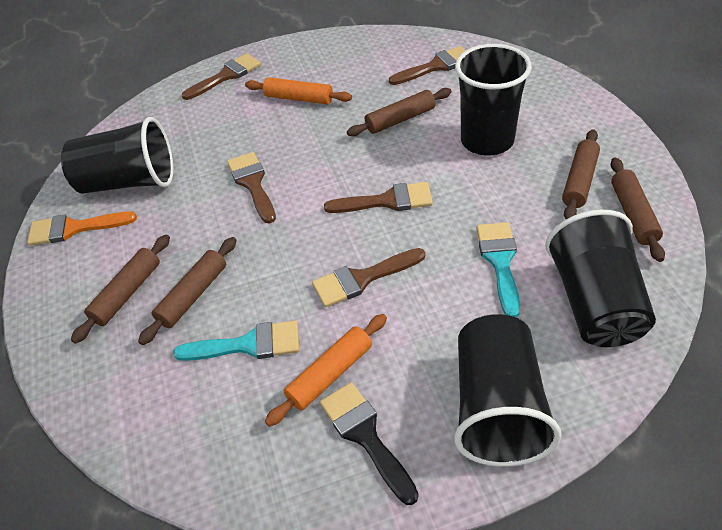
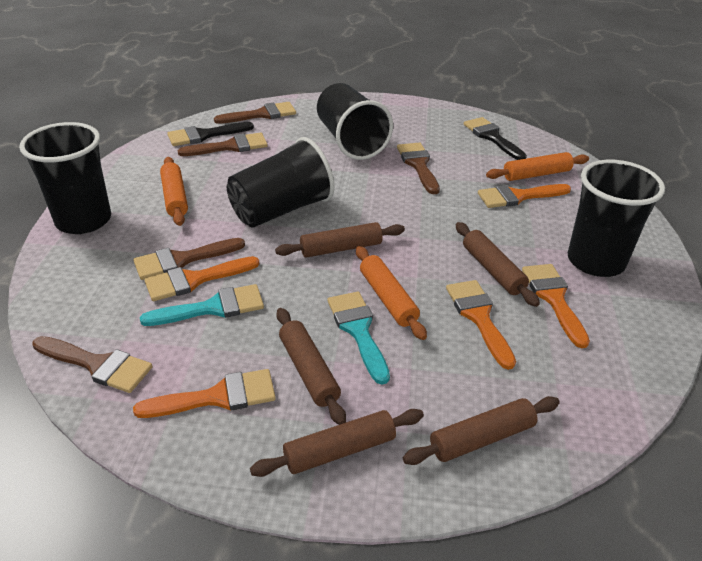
black brush: [320,382,419,505] = 1 -> [167,122,254,146] [464,117,527,160] = 2
orange brush: [27,212,137,246] = 1 -> [133,369,276,418] [144,256,259,301] [446,280,516,370] [478,184,571,208] [522,264,590,348] = 5
orange rolling pin: [245,77,352,105] [265,314,387,426] = 2 -> [160,157,188,226] [356,246,427,340] [486,152,589,181] = 3

